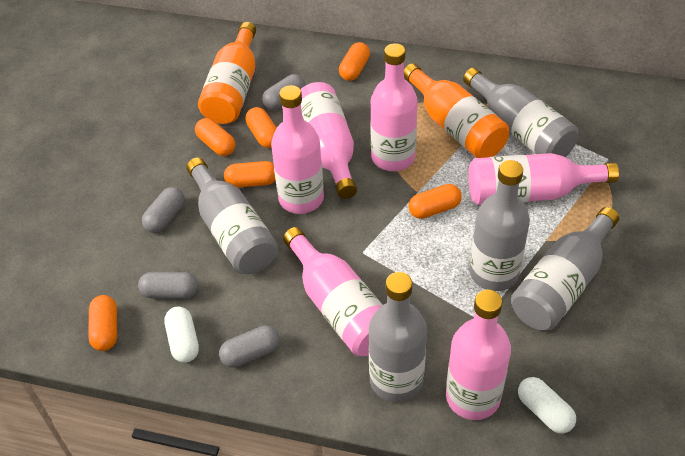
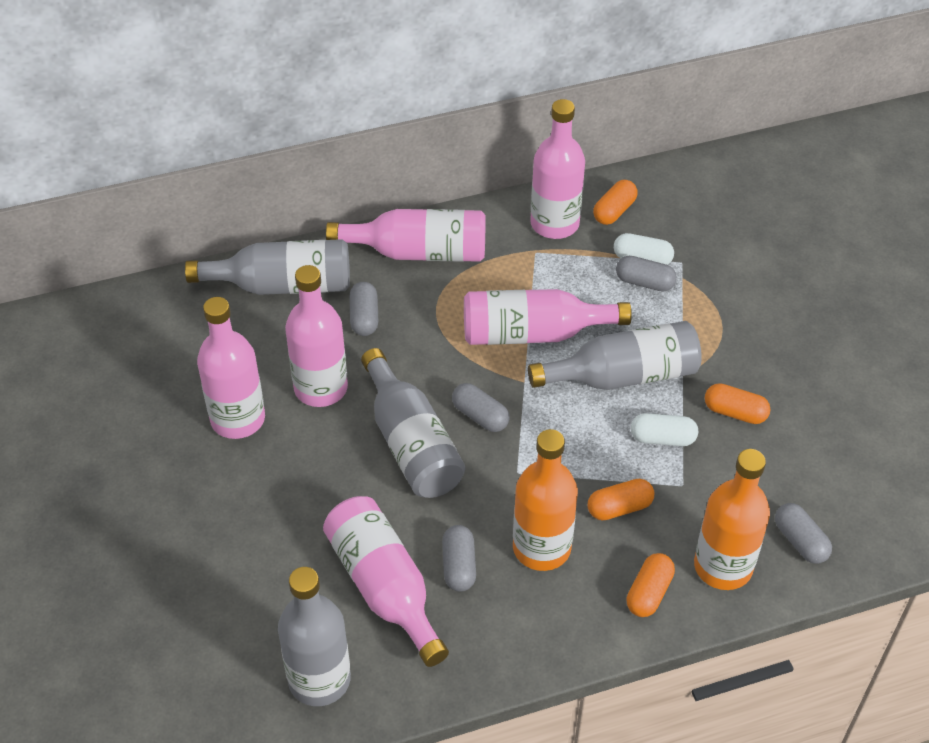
grey bottle: [186,157,278,274] [369,272,427,402] [463,68,578,157] [470,160,530,291] [511,207,619,330] = 5 -> [185,239,350,295] [278,567,351,706] [361,348,465,498] [528,321,702,390] = 4
grey capsule: [138,272,198,299] [142,187,185,233] [219,325,280,368] [262,74,305,110] = 4 -> [349,282,379,336] [442,525,476,592] [452,383,510,432] [616,256,677,292] [775,503,832,564] = 5
orange capsule: [88,295,117,351] [195,118,235,156] [224,161,275,188] [245,107,277,148] [339,42,370,81] [408,184,462,219] = 6 -> [587,479,654,521] [593,180,638,225] [626,553,675,617] [705,383,770,424] = 4

